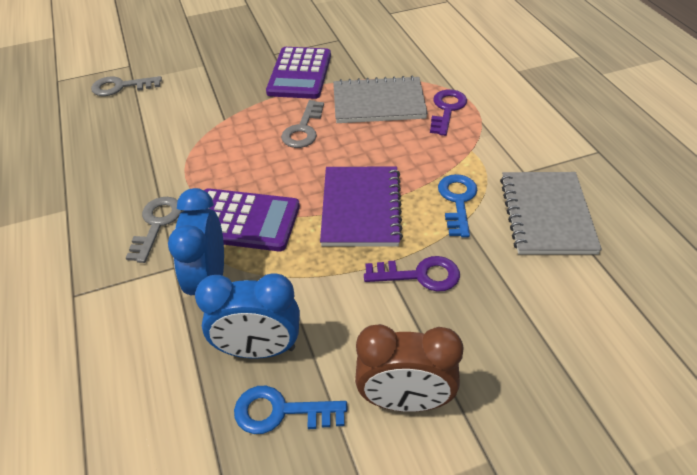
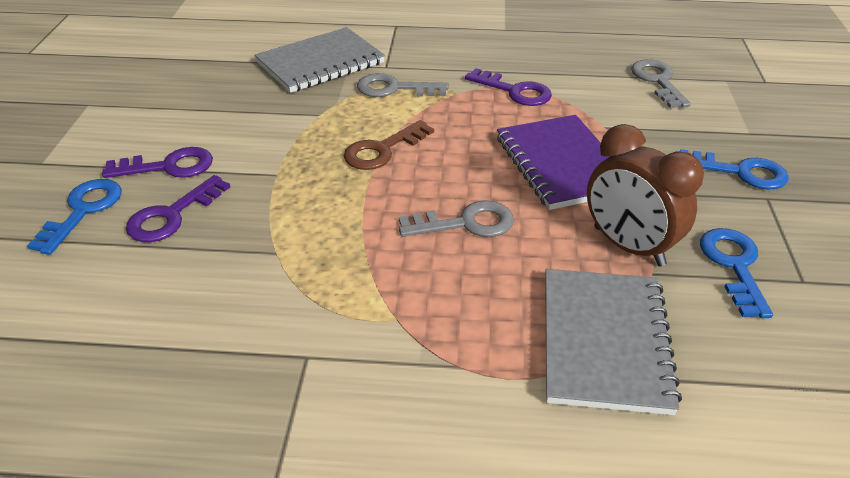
blue clock: [168,188,224,295] [195,273,300,359] = 2 -> none = 0
blue key: [234,386,347,434] [438,174,477,237] = 2 -> [27,179,122,255] [680,149,789,189] [700,228,773,318] = 3
brown key: none = 0 -> [344,120,434,170] = 1
purple calculator: [204,188,300,251] [266,47,331,99] = 2 -> none = 0
purple key: [364,256,460,292] [430,89,467,136] = 2 -> [102,147,213,178] [126,175,230,242] [465,68,552,106] = 3

